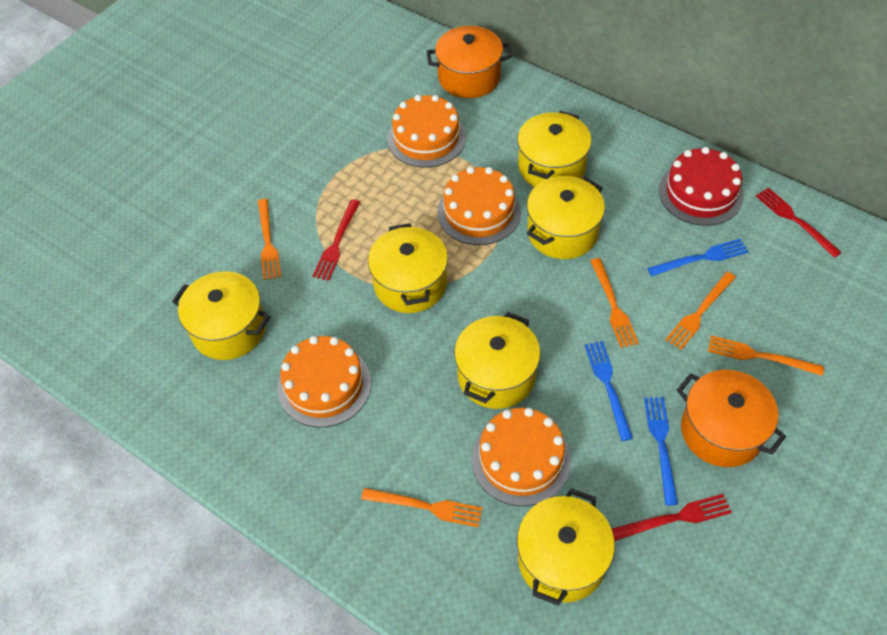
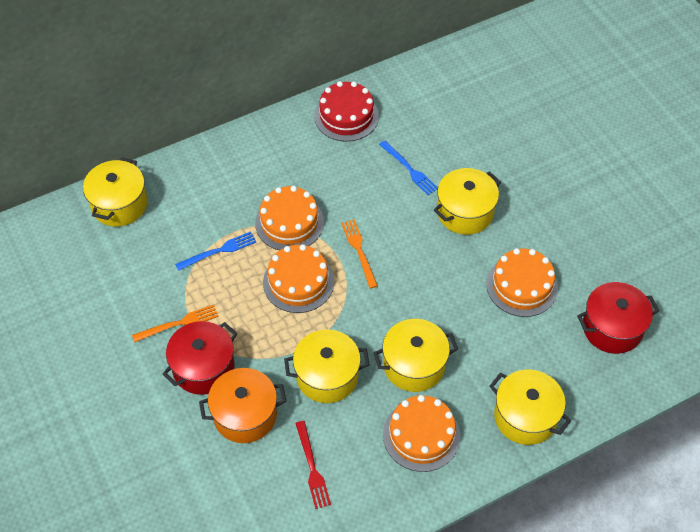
blue fork: [585,341,633,441] [644,397,678,505] [647,239,749,276] = 3 -> [175,231,256,271] [379,140,438,196] = 2
orange fork: [258,199,281,280] [361,488,483,527] [590,258,639,348] [666,272,736,350] [708,336,824,376] = 5 -> [132,305,219,342] [341,219,378,288] = 2
orange pot: [426,26,512,98] [677,370,786,467] = 2 -> [199,368,287,443] = 1
red fork: [313,199,360,281] [612,494,732,541] [756,188,842,258] = 3 -> [295,421,331,509] = 1
red pot: none = 0 -> [163,321,238,395] [577,282,660,354] = 2
yellow pot: [172,271,271,360] [368,223,448,313] [454,312,541,409] [517,111,592,187] [517,488,615,606] [527,176,605,259] = 6 -> [83,157,148,227] [284,330,369,403] [373,319,458,392] [434,168,501,235] [489,370,571,445] = 5

